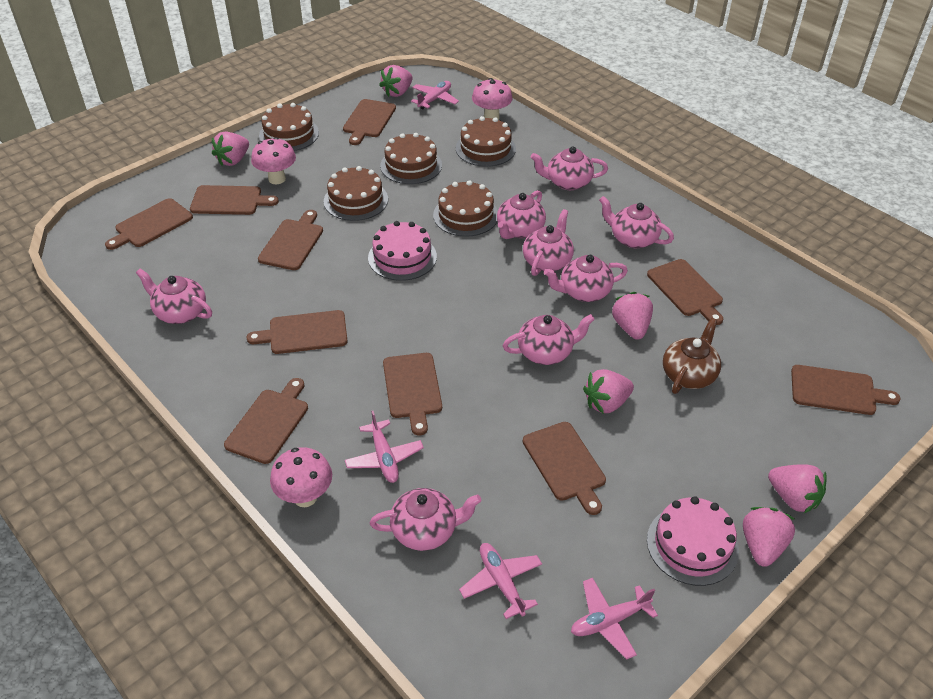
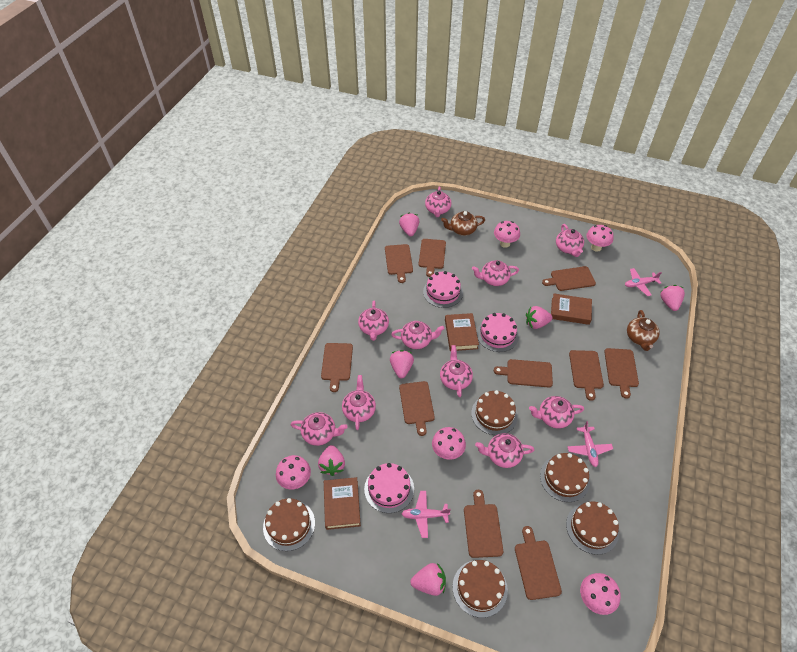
brown book: none = 0 -> [324,477,361,530] [445,313,479,351] [551,293,592,325] = 3
brown teapot: [663,318,721,394] = 1 -> [441,211,485,236] [627,310,660,351] = 2
pink cake: [368,221,437,281] [647,496,739,586] = 2 -> [364,463,414,513] [423,271,463,308] [477,313,519,352] = 3
pink mushroom: [251,137,296,184] [270,447,332,507] [472,78,513,120] = 3 -> [276,455,311,489] [432,427,466,460] [494,221,520,248] [580,573,621,615] [586,225,614,252] = 5
pink plane: [345,411,424,483] [411,81,459,109] [459,543,542,619] [571,578,658,660] = 4 -> [402,491,451,538] [567,421,613,467] [625,268,662,296] = 3
pink teapot: [136,268,212,324] [370,488,482,551] [497,190,546,239] [503,314,595,365] [523,209,574,276] [531,146,608,190] [544,255,628,302] [599,196,674,248] = 8 -> [291,412,348,446] [342,375,376,430] [358,300,389,341] [391,321,445,349] [425,186,451,217] [440,345,473,397] [472,260,519,286] [475,433,534,468] [529,396,584,429] [556,224,584,257] = 10

